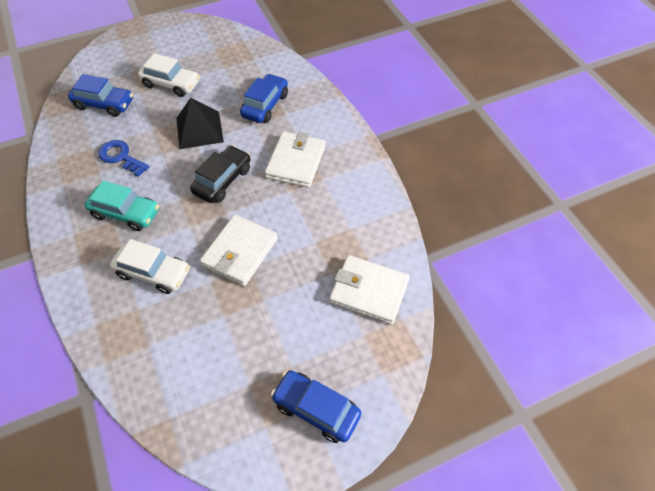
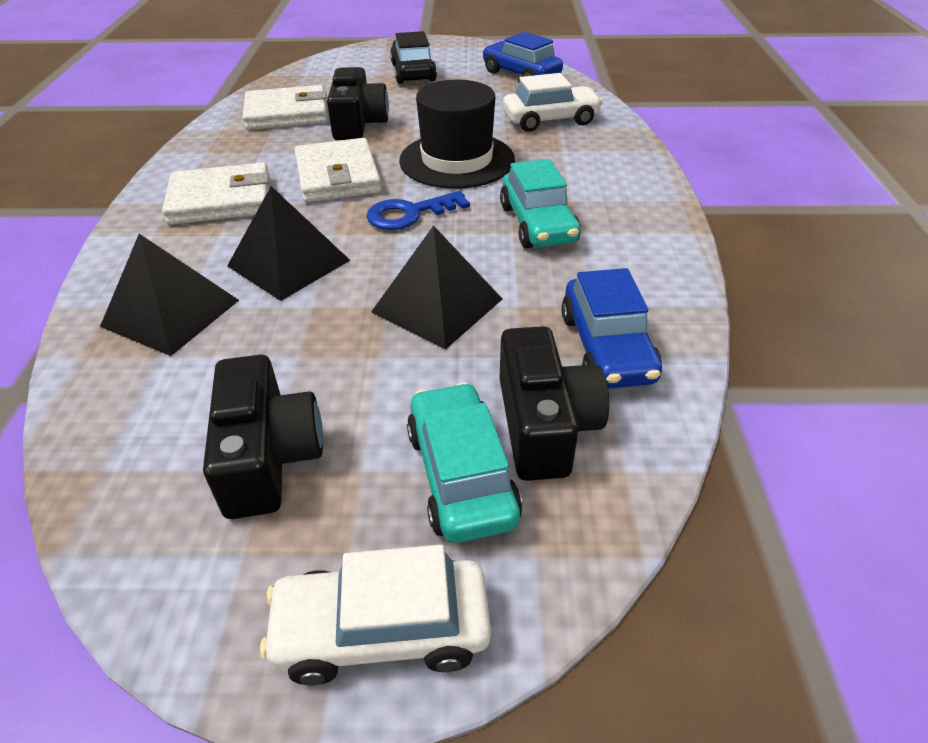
black camera: none = 0 -> [203,355,323,519] [327,67,389,140] [499,326,609,481] = 3
black hat: none = 0 -> [399,80,515,189] = 1
black pyramid: [176,98,224,149] = 1 -> [100,234,239,356] [227,186,350,301] [371,225,502,349] = 3
blue car: [68,74,133,117] [240,73,288,123] [271,370,362,443] = 3 -> [482,32,563,77] [561,268,662,389] = 2
turquoise car: [84,181,159,231] = 1 -> [407,382,522,543] [500,159,581,248] = 2

